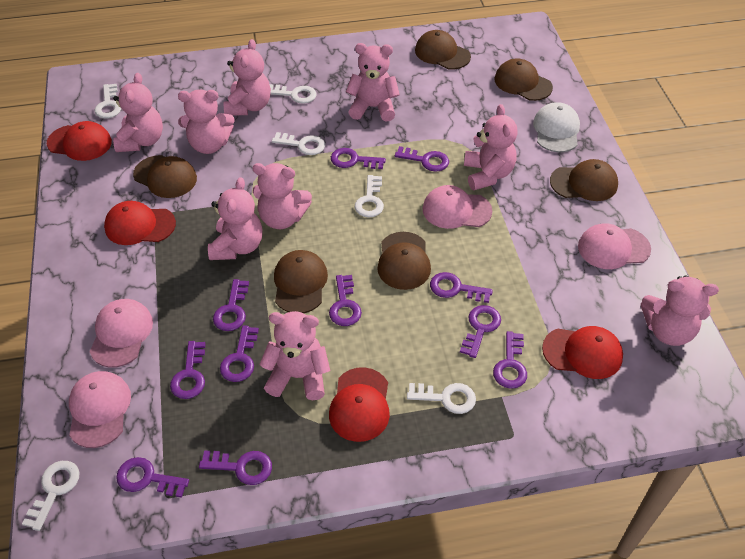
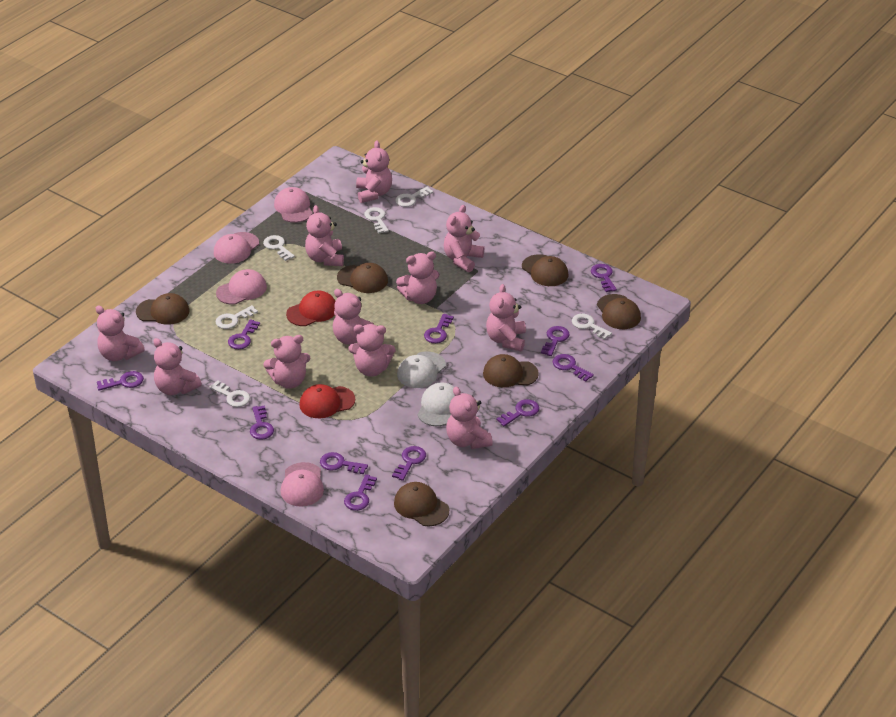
pink teddy bear: [113,73,163,152] [178,89,235,154] [208,177,263,260] [224,39,271,116] [253,163,312,229] [259,311,330,400] [346,43,400,121] [464,104,518,190] [641,275,719,346] = 9 -> [96,305,145,361] [153,338,202,395] [263,335,311,389] [305,205,344,266] [333,289,373,345] [348,324,395,377] [356,141,392,203] [396,251,440,304] [444,205,484,272] [446,387,493,449] [486,284,526,351] = 11
red cap: [47,121,112,161] [104,201,176,245] [329,367,390,442] [542,326,623,379] = 4 -> [286,290,335,326] [299,384,355,418] = 2
white cap: [533,102,580,152] = 1 -> [397,351,446,388] [418,382,455,426] = 2

